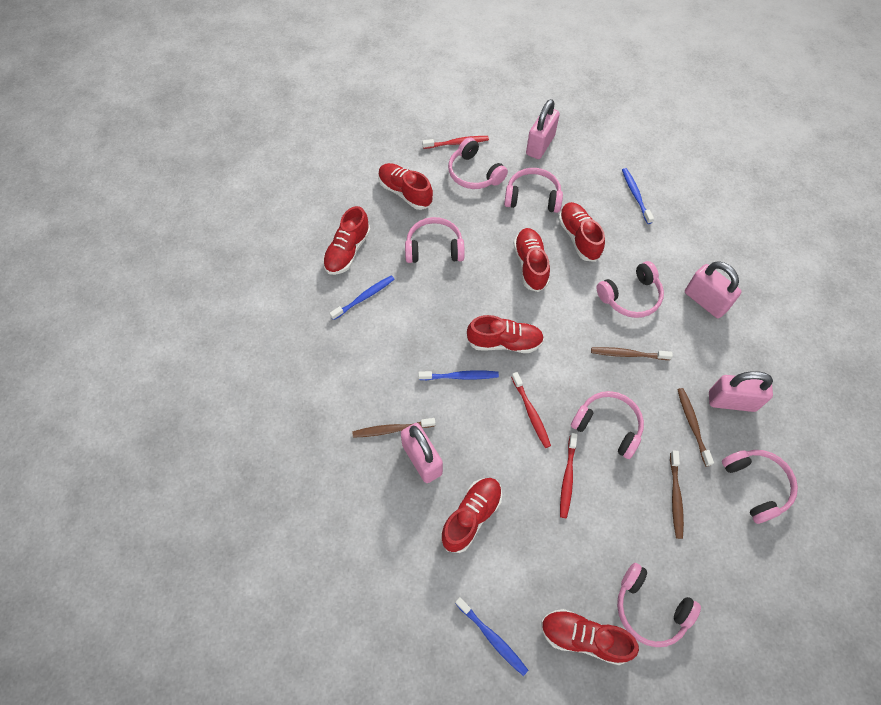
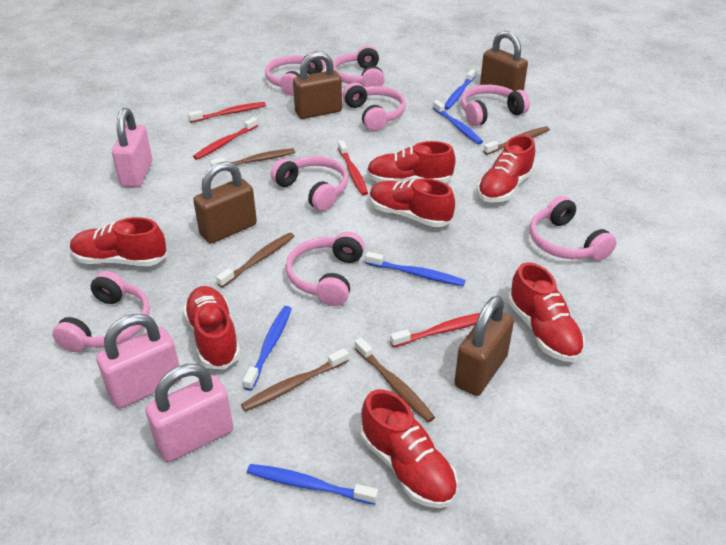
blue toothbrush: [329,275,395,320] [418,370,499,380] [455,597,528,676] [622,168,654,224] = 4 -> [243,306,292,391] [247,464,378,505] [365,252,465,286] [433,100,483,144] [445,69,476,110] = 5
brown padlock: none = 0 -> [193,161,257,244] [293,51,342,119] [454,296,514,396] [480,30,528,91] = 4
brown toothbrush: [352,418,436,438] [591,347,673,360] [670,450,684,539] [677,388,714,466] = 4 -> [210,148,295,167] [216,233,294,288] [241,348,349,411] [354,338,435,422] [483,126,550,155] = 5
pink headphones: [405,217,465,263] [448,137,508,189] [504,168,563,213] [571,391,644,459] [596,261,664,318] [617,563,701,647] [722,450,798,524] = 7 -> [52,271,150,352] [265,52,325,96] [271,156,348,211] [286,232,365,306] [333,45,385,87] [343,83,406,131] [461,85,530,126] [530,196,617,261] = 8
pink padlock: [400,423,443,483] [526,99,560,159] [685,261,742,318] [709,371,773,412] = 4 -> [96,314,182,409] [112,108,152,187] [145,364,233,462] = 3
red toothbrush: [422,136,489,149] [511,372,551,448] [560,433,578,518] = 3 -> [188,102,266,123] [193,117,258,160] [338,141,368,196] [390,313,480,347] = 4

